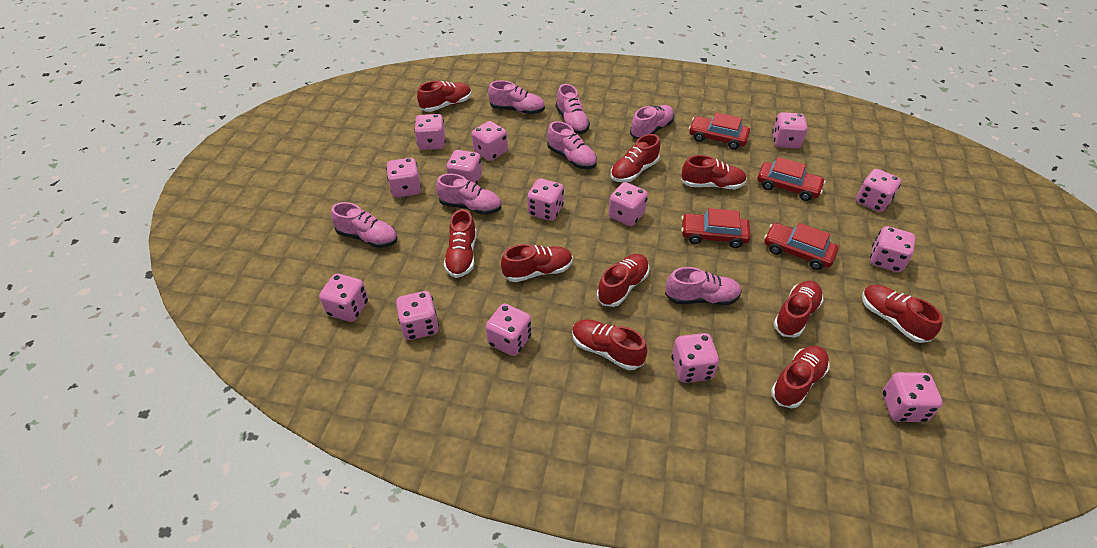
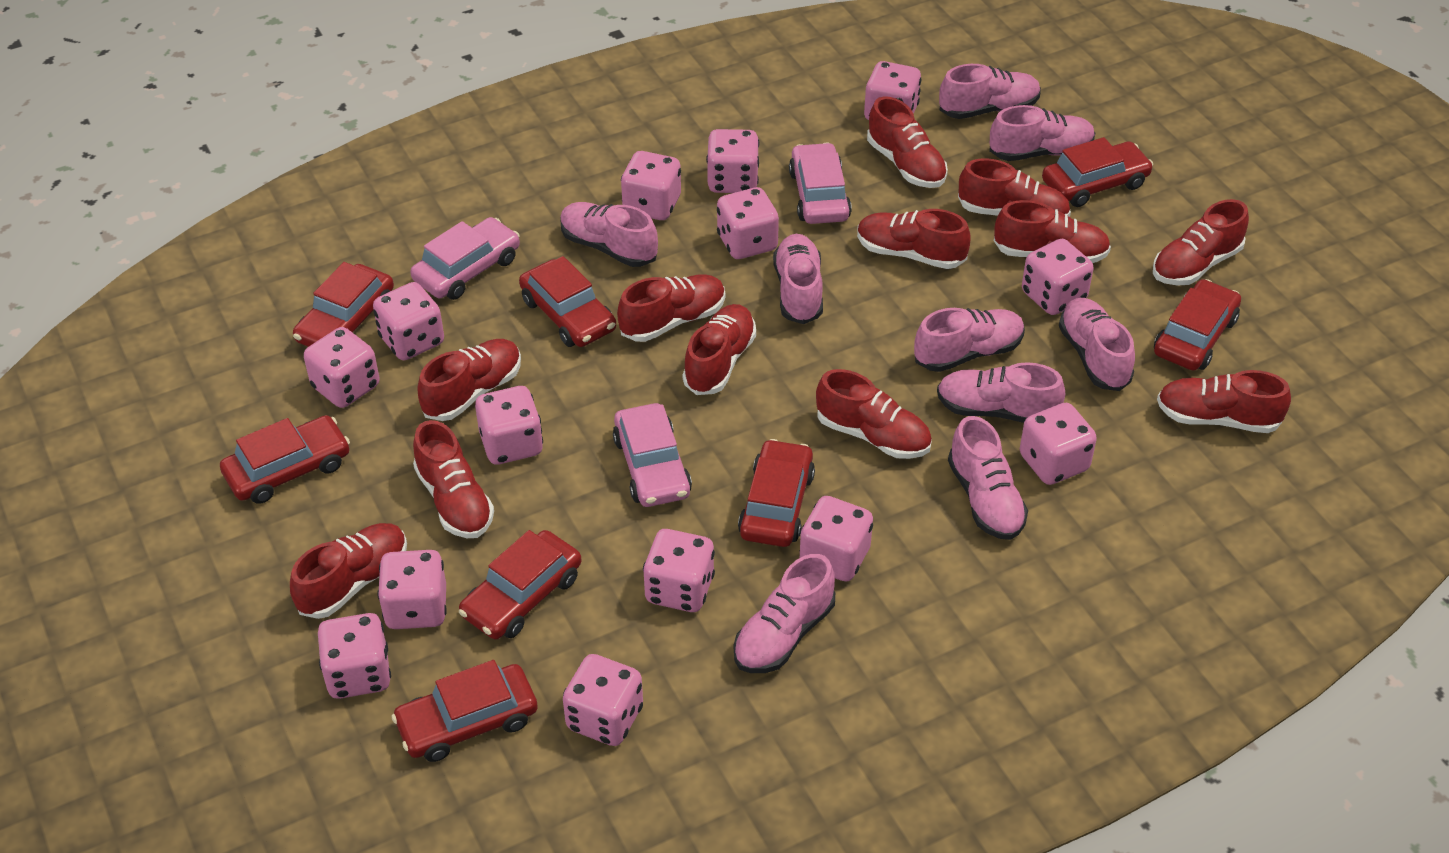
pink car: none = 0 -> [410,217,520,300] [613,403,692,507] [789,143,852,224] = 3
pink shoe: [331,202,398,248] [436,174,501,215] [488,80,545,114] [547,121,597,169] [556,84,590,134] [630,105,674,139] [665,267,742,305] = 7 -> [560,202,658,267] [734,554,835,673] [773,234,823,324] [914,308,1025,372] [937,362,1065,423] [939,64,1041,119] [948,416,1028,540] [989,105,1095,161] [1059,298,1135,391] = 9
red car: [681,208,751,248] [689,112,750,150] [757,157,826,201] [764,223,839,270] = 4 -> [220,415,350,504] [293,262,394,347] [392,660,538,762] [459,530,581,639] [519,256,616,347] [738,439,815,547] [1042,137,1153,207] [1154,279,1241,371] = 8
red shoe: [417,81,472,112] [444,209,477,278] [501,244,573,282] [572,320,647,370] [597,254,649,307] [611,134,660,182] [681,155,747,189] [771,346,829,408] [774,281,823,338] [862,285,943,343] = 10 -> [290,523,407,619] [413,420,494,538] [417,339,521,421] [617,274,725,342] [683,304,756,395] [816,369,932,459] [857,209,971,269] [867,96,948,188] [958,158,1071,217] [994,200,1111,263] [1153,199,1249,286] [1157,370,1291,433] = 12

